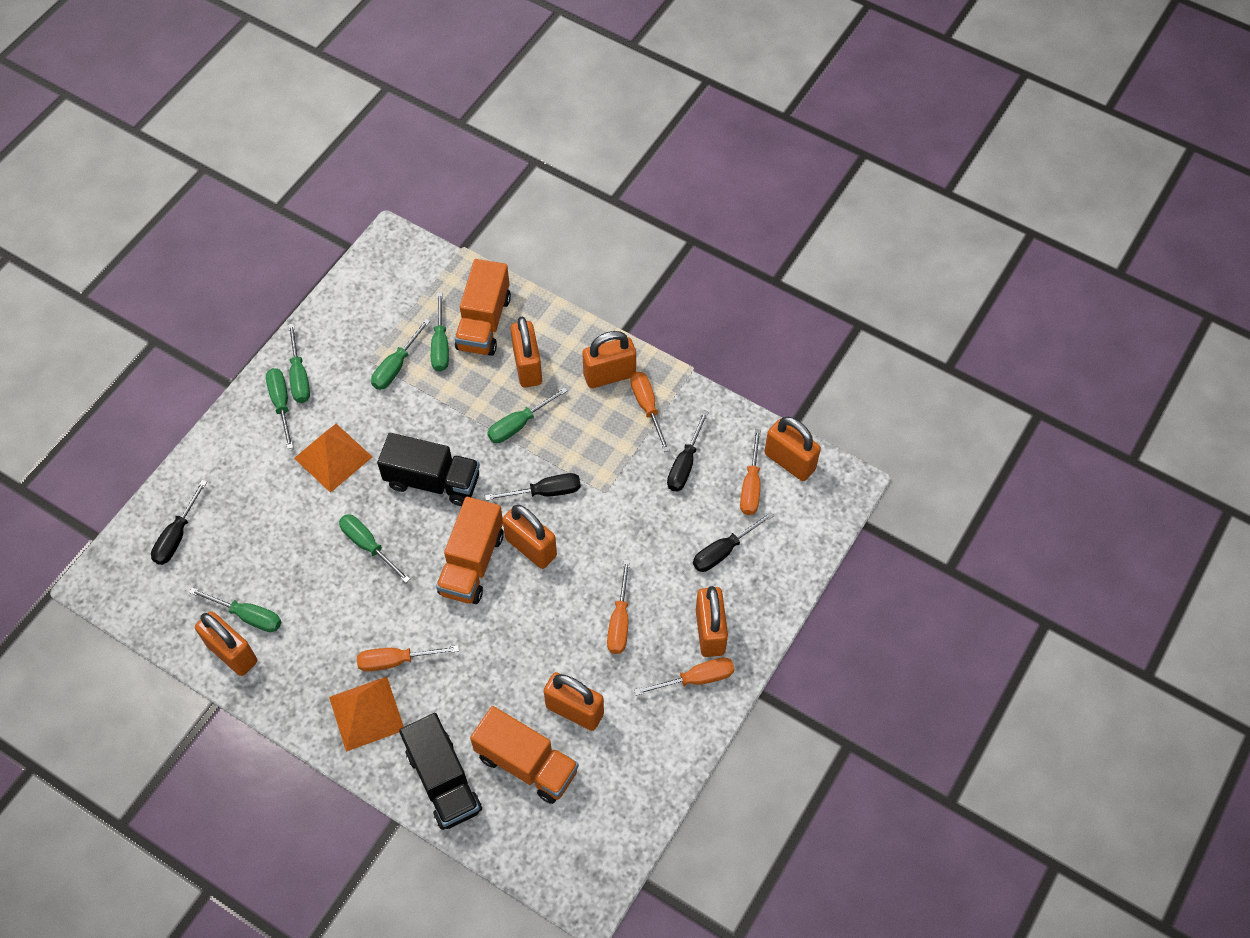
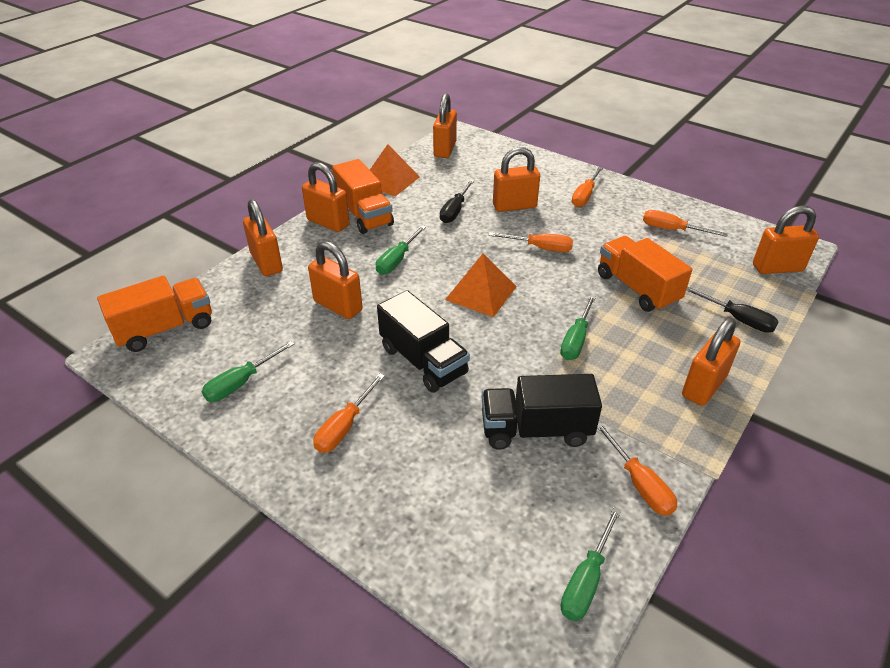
black screwdriver: [151,480,207,565] [485,473,581,501] [667,410,709,491] [693,512,774,572] = 4 -> [440,180,474,223] [686,286,778,333] = 2
green screwdriver: [189,587,281,632] [266,368,293,449] [288,324,310,403] [339,514,410,583] [371,319,430,390] [431,292,449,372] [487,387,568,443] = 7 -> [202,341,294,402] [376,225,426,275] [560,295,596,360] [561,507,621,621] = 4

